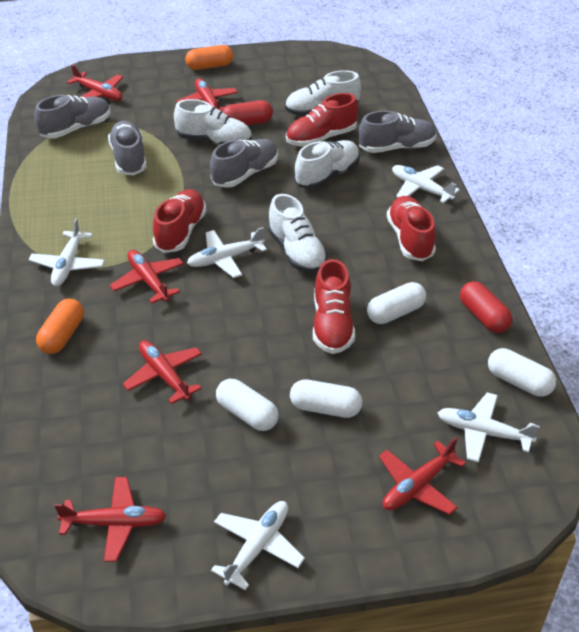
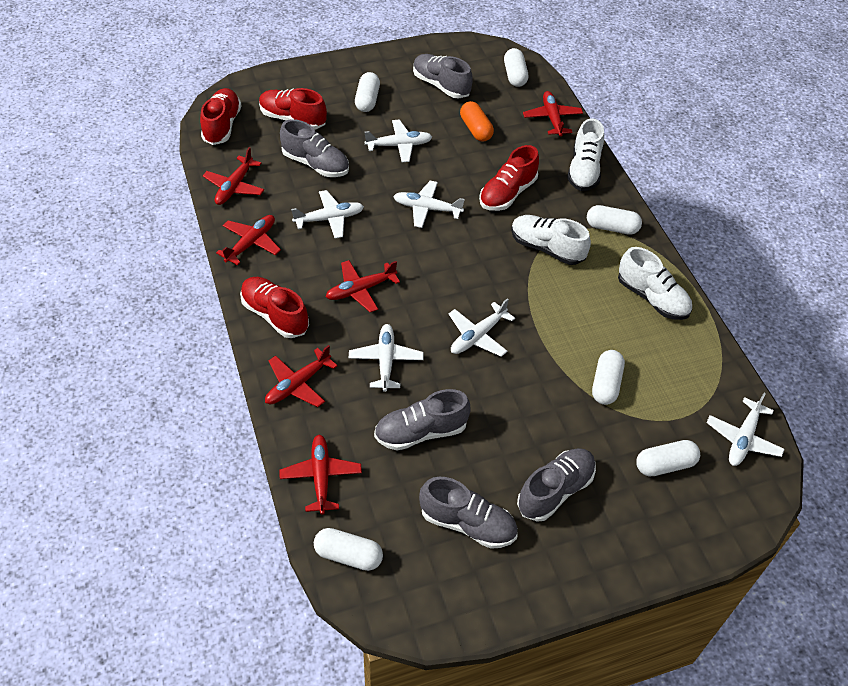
grey shoe: [34,95,111,139] [108,121,147,175] [210,139,278,188] [358,111,437,153] = 4 -> [280,119,349,177] [374,389,471,451] [413,54,473,99] [419,477,518,549] [517,448,596,522] = 5
orange capsule: [36,299,84,354] [185,45,233,70] = 2 -> [460,101,494,142] = 1
red capsule: [222,100,273,125] [460,281,512,333] = 2 -> none = 0
white capsule: [216,379,279,431] [290,379,362,418] [367,282,426,324] [488,348,556,397] = 4 -> [314,528,383,571] [355,72,380,112] [504,48,528,87] [587,205,642,235] [592,350,625,405] [636,440,700,477] = 6
white plane: [28,218,105,286] [187,227,267,278] [211,501,305,590] [392,165,460,203] [437,392,540,463] = 5 -> [291,190,364,239] [349,324,423,392] [365,120,432,162] [393,181,465,228] [449,298,515,357] [706,392,785,466] = 6
white shoe: [174,99,252,145] [268,194,328,273] [285,70,361,116] [294,140,360,189] = 4 -> [511,215,591,265] [567,118,604,191] [618,247,692,320] = 3

